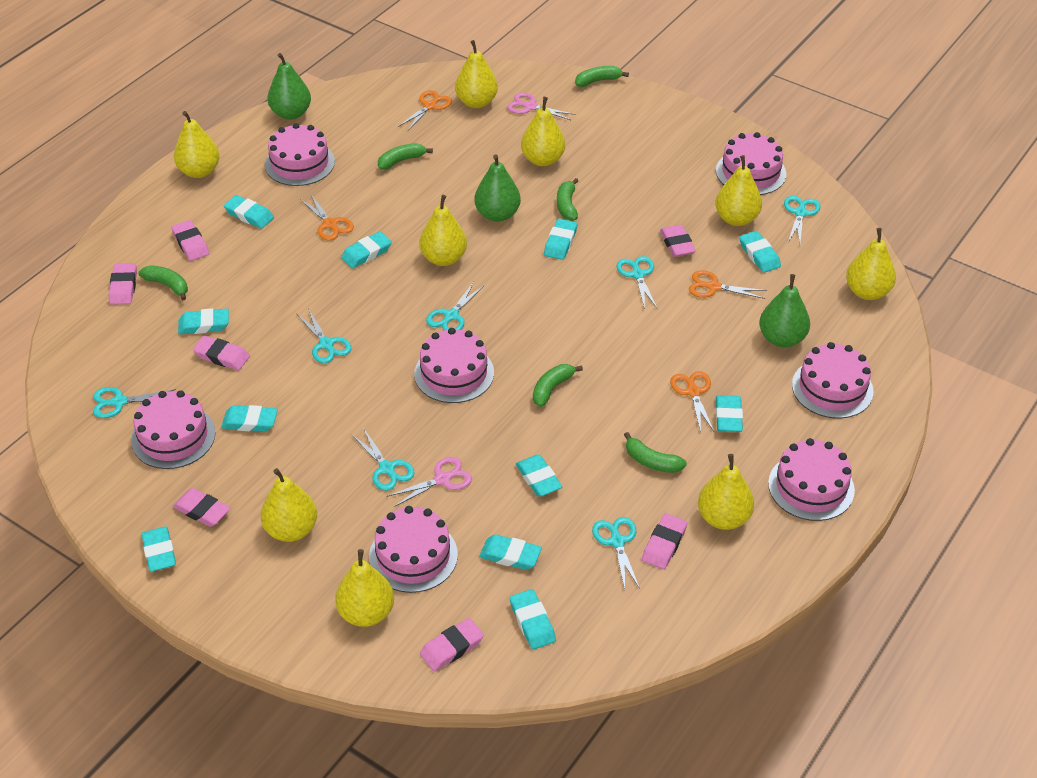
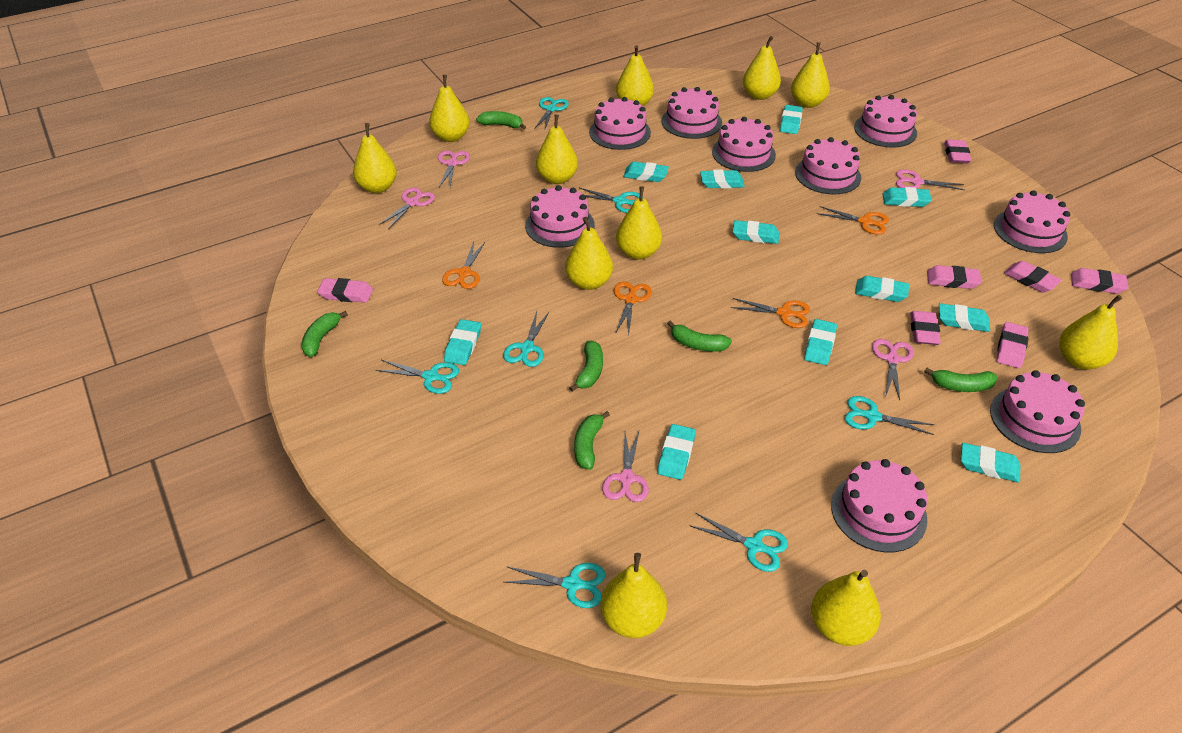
green pear: [267,53,311,120] [474,154,521,222] [759,274,810,347] = 3 -> none = 0
pink cake: [131,390,216,469] [265,123,335,186] [369,506,458,593] [414,328,494,403] [716,132,786,195] [768,438,855,521] [792,342,874,418] = 7 -> [525,185,595,248] [589,97,651,150] [661,87,722,139] [712,117,776,172] [795,137,861,194] [831,459,927,552] [854,95,917,148] [990,370,1085,453] [994,190,1070,253] = 9
pink scissors: [387,457,472,507] [507,93,575,120] = 2 -> [379,187,435,229] [438,150,470,187] [602,432,649,502] [872,339,914,400] [896,169,964,190] = 5
yellow pear: [174,111,220,178] [261,468,317,542] [335,549,394,627] [419,195,467,266] [455,40,498,108] [521,97,565,166] [698,454,754,530] [715,155,762,226] [846,228,896,300] = 9 -> [353,123,397,193] [429,75,470,142] [536,115,578,184] [565,217,613,290] [600,553,667,638] [616,45,654,106] [616,187,662,260] [743,36,781,100] [791,42,830,108] [811,570,881,646] [1060,295,1122,370] = 11

